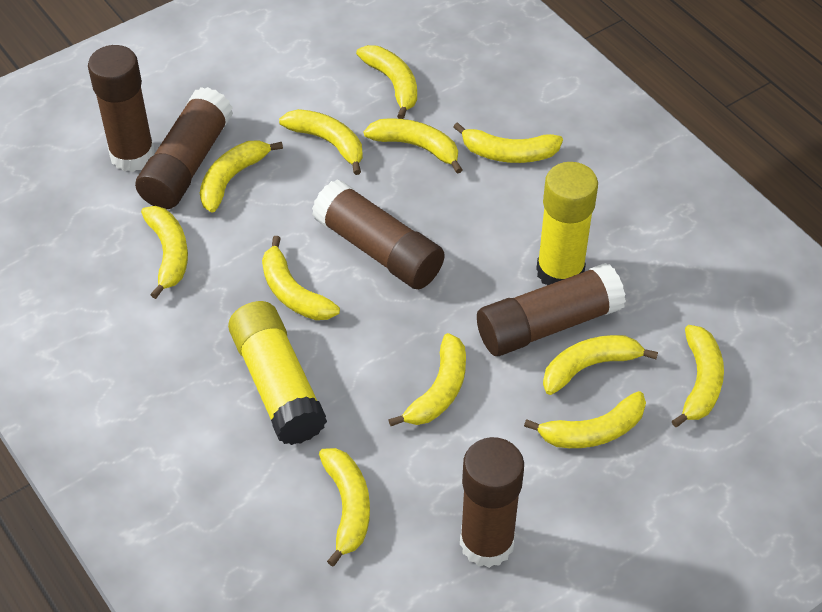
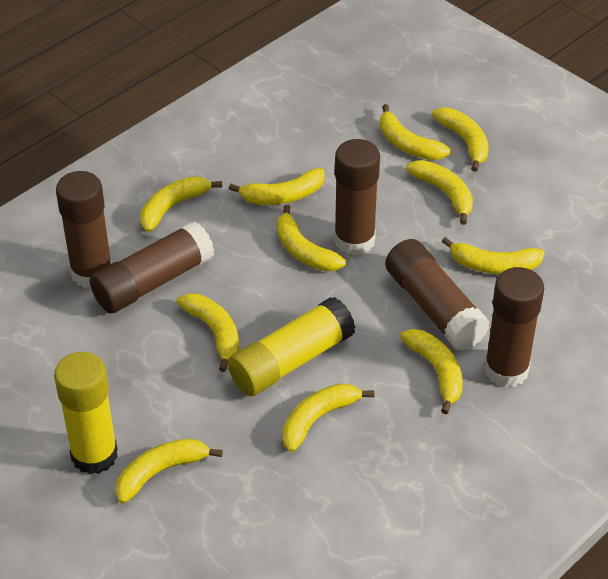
yellow banana: [141,206,188,299] [200,140,283,213] [262,236,340,320] [279,109,363,175] [319,448,370,567] [356,45,417,119] [364,118,463,174] [388,333,466,426] [453,122,563,163] [524,391,646,448] [543,335,658,395] [672,325,724,427] = 12 -> [115,438,223,504] [140,176,222,232] [177,293,239,372] [229,168,324,205] [277,205,346,271] [282,383,374,452] [380,104,451,160] [400,329,463,414] [406,160,473,225] [432,107,489,172] [442,237,545,274] = 11

